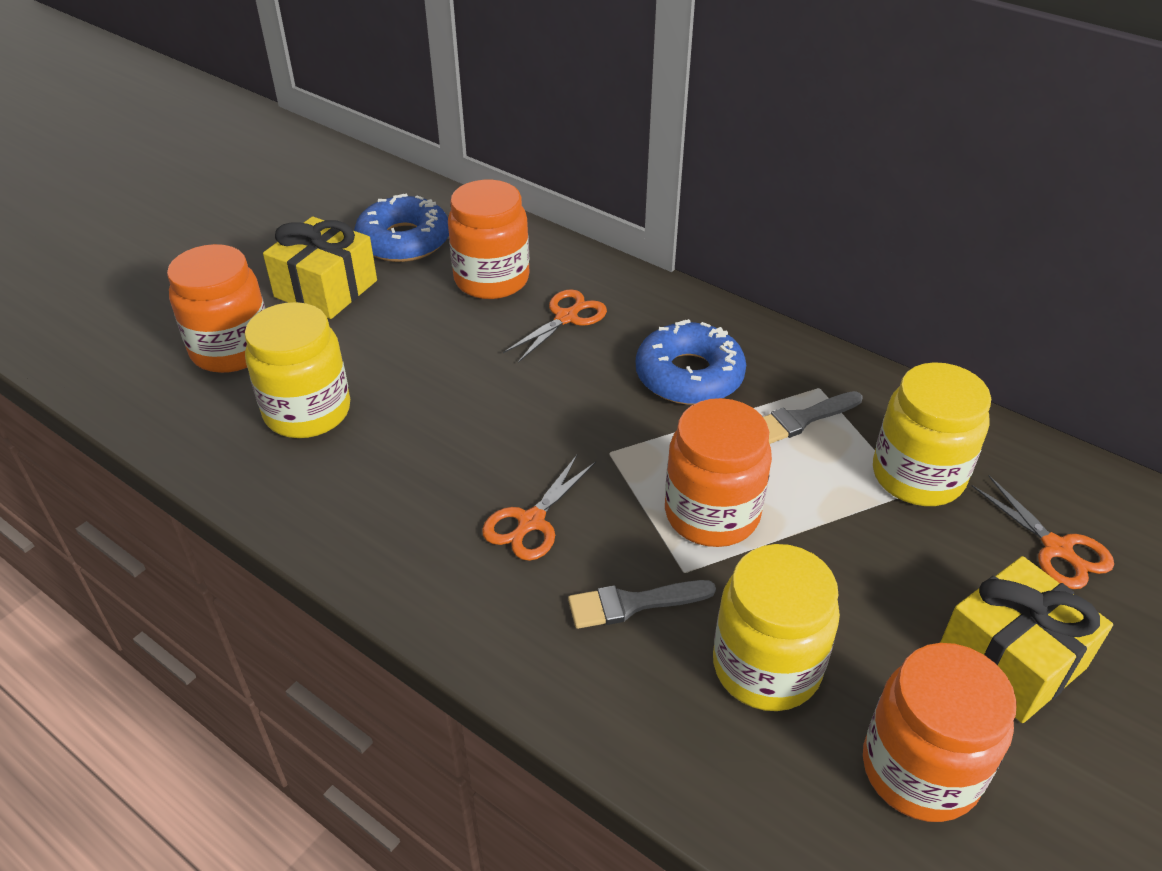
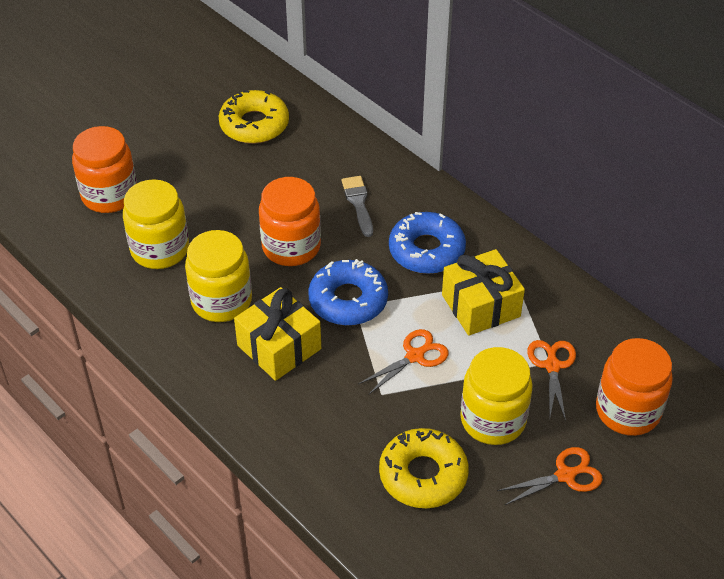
grey brush: [568,580,716,629] [763,391,862,444] = 2 -> [342,176,373,237] = 1
orange jar: [167,244,266,373] [448,180,529,299] [665,398,772,547] [863,643,1017,822] = 4 -> [72,126,137,213] [259,177,321,266] [596,338,673,436] = 3
yellow donut: none = 0 -> [219,90,289,144] [379,428,469,508] = 2

